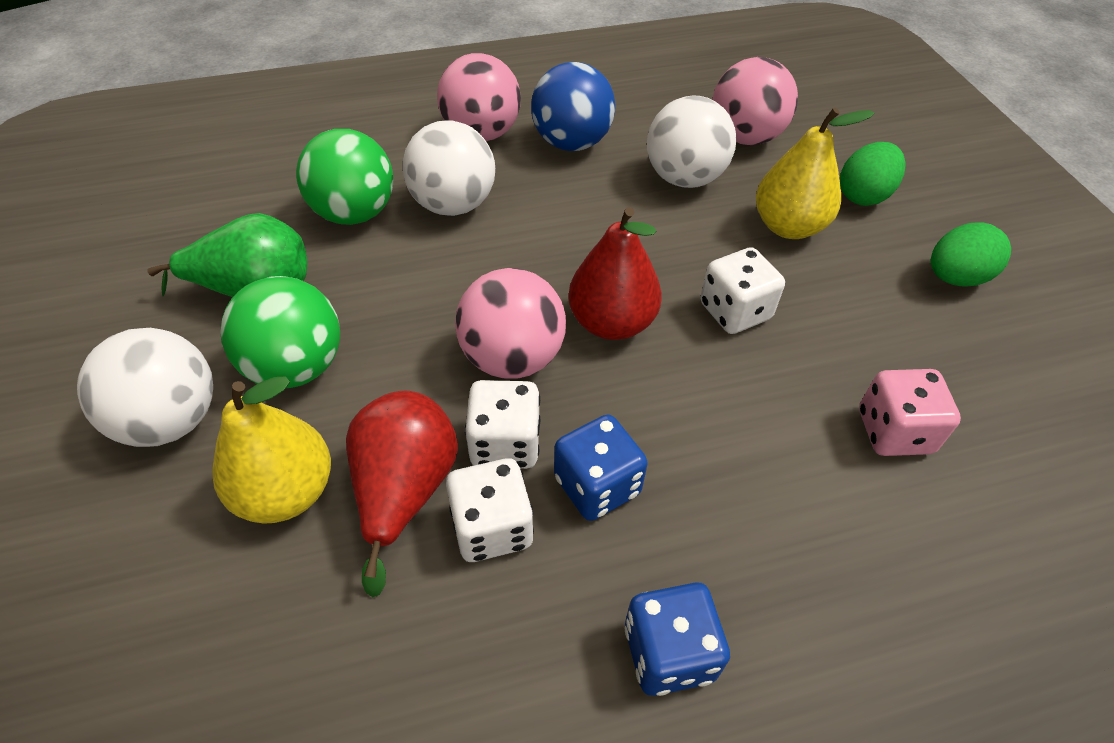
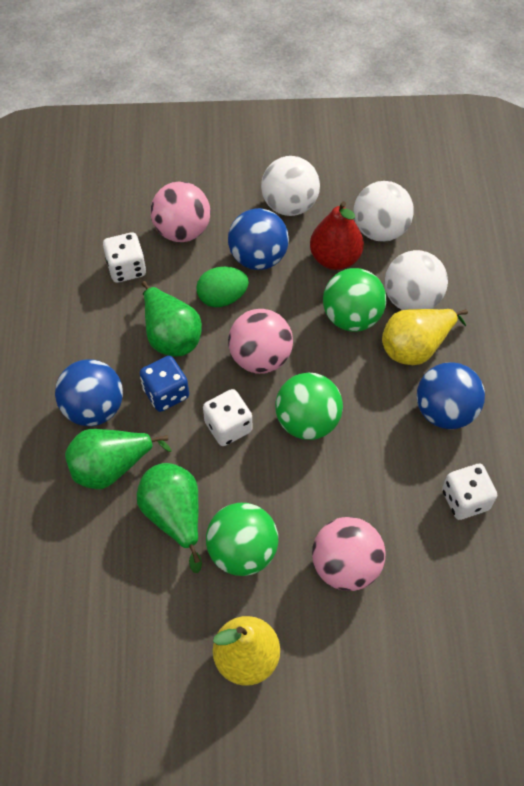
blue ball: [531,62,615,151] = 1 -> [55,360,123,426] [228,208,289,270] [417,362,485,429] = 3
blue dice: [554,415,648,521] [625,582,730,696] = 2 -> [140,356,189,412] = 1
green ball: [220,276,340,388] [296,129,393,225] = 2 -> [206,503,278,576] [275,373,343,440] [323,268,386,332] = 3
green egg: [840,142,906,206] [931,222,1011,286] = 2 -> [196,267,249,307] = 1
green pear: [147,213,307,297] = 1 -> [65,429,171,489] [137,463,202,573] [142,281,202,357] = 3
pink dice: [859,369,961,456] = 1 -> none = 0
red pear: [346,391,458,597] [568,207,662,340] = 2 -> [310,201,364,270] = 1

